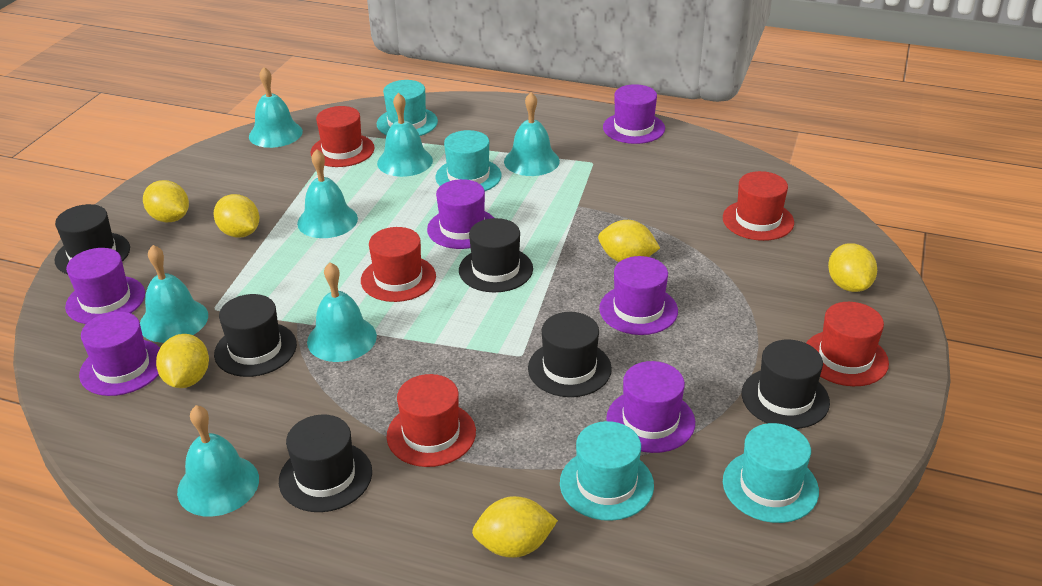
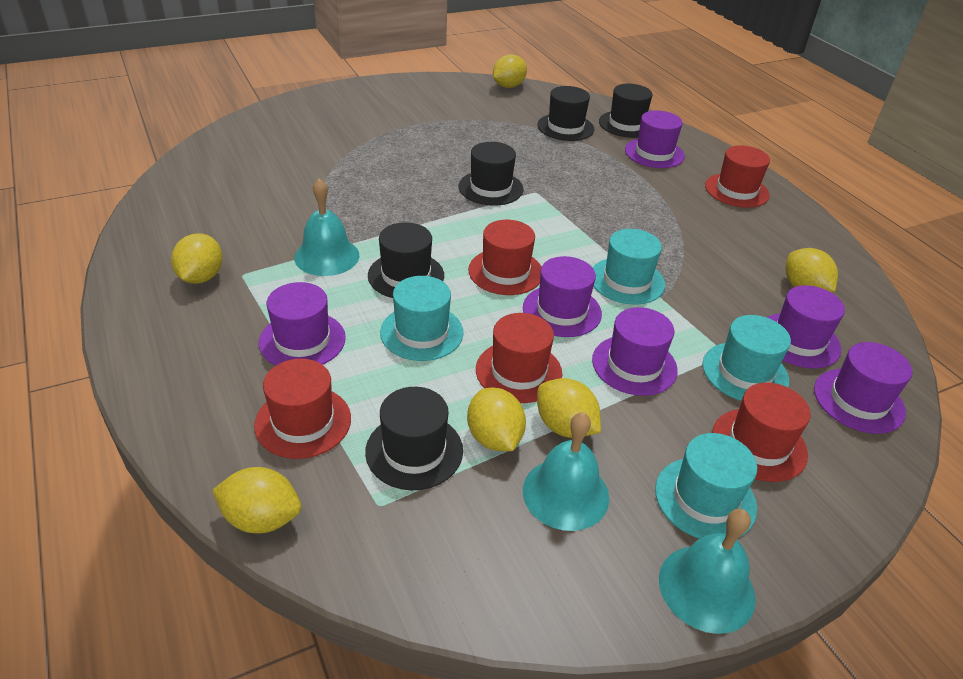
black hat: [54,204,130,274] [214,294,297,377] [279,415,372,512] [459,218,533,292] [528,312,612,397] [742,339,830,429] = 6 -> [365,387,463,490] [368,222,444,298] [459,142,523,206] [537,86,594,141] [599,84,653,138] = 5
turquoise bell: [140,245,208,343] [177,405,259,517] [249,67,303,148] [297,149,358,238] [307,262,377,362] [377,93,433,177] [504,92,560,176] = 7 -> [294,178,359,276] [523,412,609,531] [659,509,756,634] = 3

